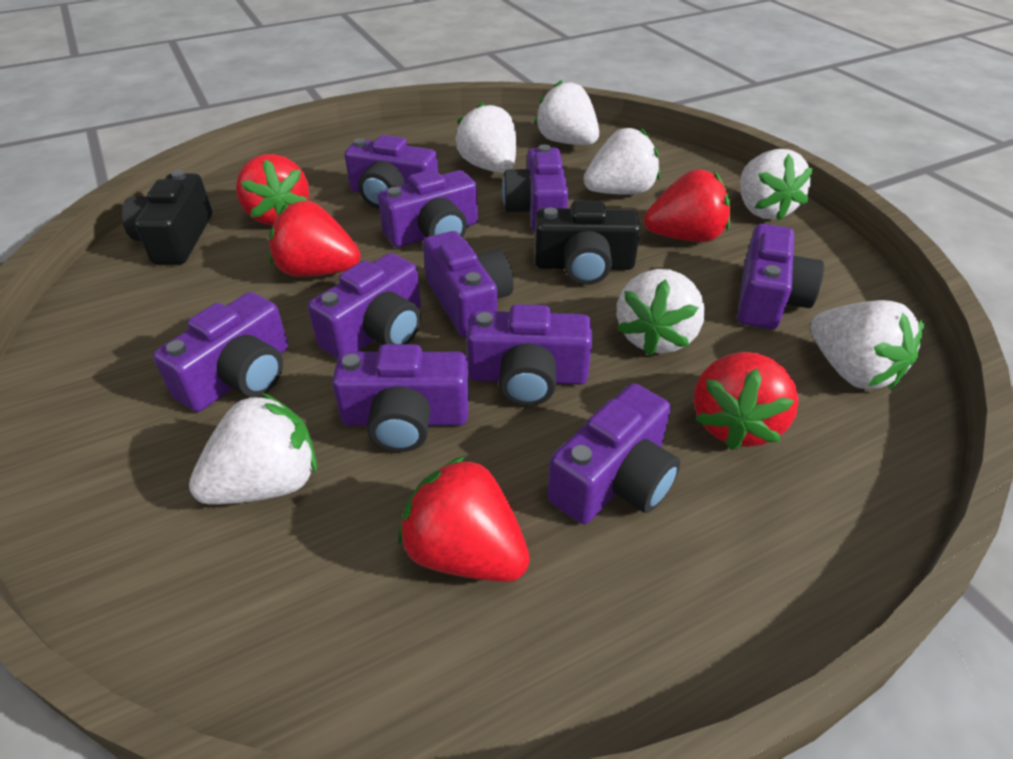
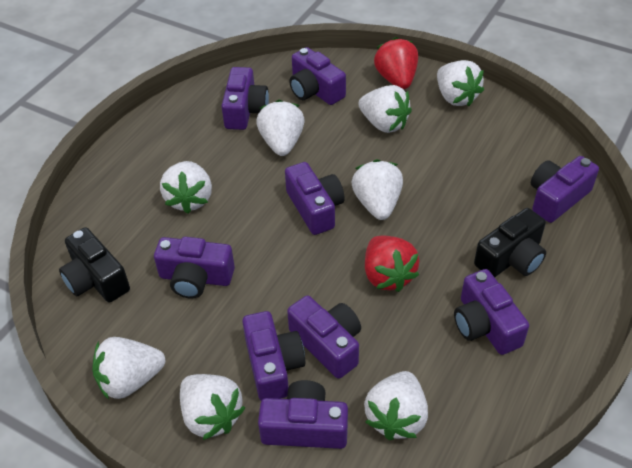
purple camera: [153,292,288,412] [308,253,421,359] [332,344,469,452] [345,135,438,208] [378,169,478,247] [423,231,514,338] [466,304,592,406] [502,144,569,232] [548,383,680,524] [737,224,824,329] = 10 -> [154,237,235,299] [221,67,269,130] [242,311,305,401] [258,380,348,449] [285,162,345,235] [287,295,361,379] [289,47,346,105] [454,269,529,355] [531,156,599,223] = 9
red strawberry: [236,154,309,226] [269,201,360,277] [398,455,530,582] [644,169,730,242] [693,352,798,450] = 5 -> [365,236,419,292] [374,37,418,89] = 2
white strawberry: [189,393,317,505] [456,102,516,173] [534,80,599,145] [583,128,660,195] [617,269,705,356] [740,149,813,221] [811,300,924,390] = 7 -> [92,337,165,400] [160,161,212,214] [180,374,245,440] [256,100,305,156] [351,159,403,220] [358,85,412,133] [364,371,428,440] [437,60,484,106] = 8

